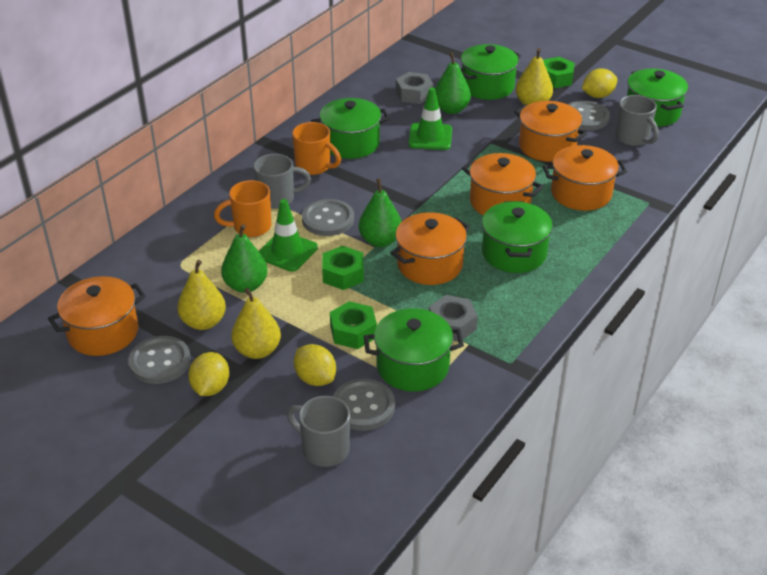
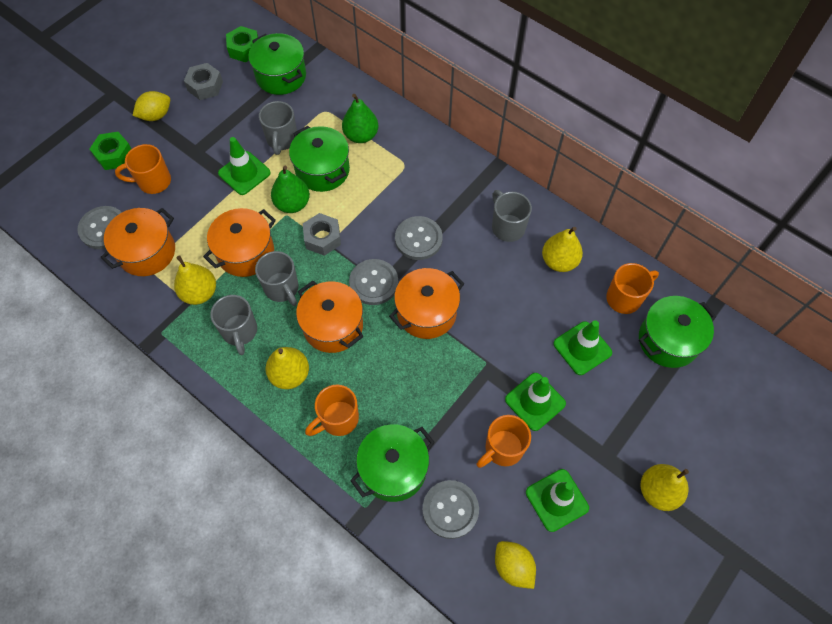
green nut: [322,246,364,290] [330,301,377,349] [543,57,575,88] = 3 -> [90,132,131,170] [226,26,258,62] = 2
green pear: [221,224,268,293] [359,178,402,247] [435,52,471,114] = 3 -> [271,166,310,213] [342,94,378,143] = 2
green pot: [311,98,390,159] [364,308,464,391] [461,44,521,100] [482,201,553,273] [627,69,688,126] = 5 -> [248,33,306,95] [289,126,350,192] [350,424,435,502] [639,296,716,368] = 4
green traffic cone: [259,199,318,272] [408,87,452,150] = 2 -> [218,137,271,195] [505,373,566,431] [526,469,589,532] [553,320,612,375] = 4
grey mug: [253,154,311,209] [287,396,350,467] [615,95,659,146] = 3 -> [210,295,257,355] [255,251,299,306] [259,101,297,155] [492,190,532,242] = 4
orange mug: [214,180,272,237] [292,122,341,175] = 2 -> [115,144,171,194] [305,384,359,436] [477,415,531,468] [606,263,659,314] = 4
orange pot: [48,276,146,356] [390,212,470,285] [462,153,544,215] [515,101,587,162] [543,145,627,211] = 5 -> [101,208,175,276] [203,208,276,277] [296,281,364,353] [389,268,464,339] = 4
yellow lemon: [188,352,229,396] [294,344,336,386] [582,69,617,98] = 3 -> [133,91,170,121] [495,541,536,589] = 2
yellow pear: [177,260,226,330] [231,288,281,359] [516,48,553,105] = 3 -> [174,256,216,305] [266,347,309,389] [542,227,583,272] [641,464,689,511] = 4

